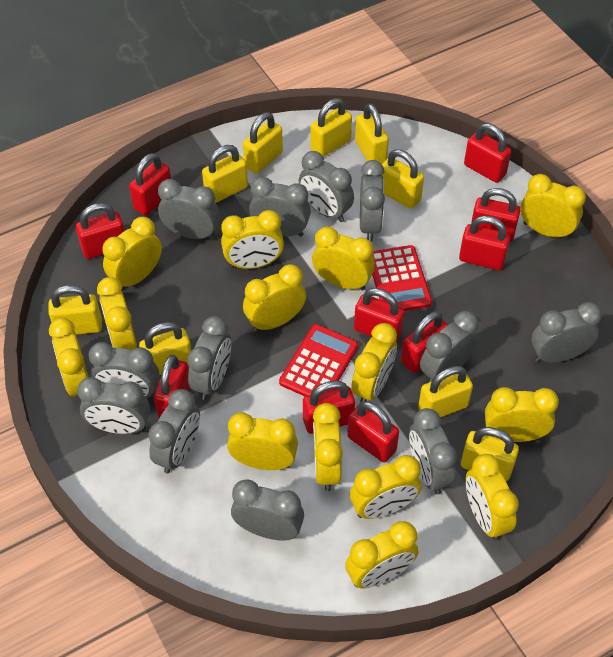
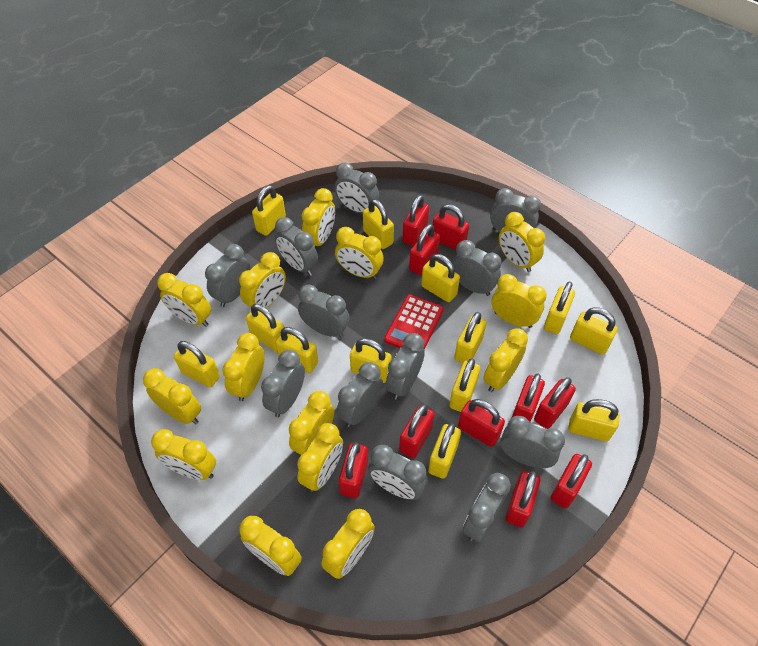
red calculator: [279,324,358,396] [372,245,432,311] = 2 -> [384,295,444,350] = 1
yellow padlock: [48,285,102,335] [139,322,191,375] [202,145,248,203] [243,112,283,174] [310,98,352,157] [355,103,389,164] [382,149,424,209] [418,366,473,417] [461,427,519,481] = 9 -> [174,341,220,387] [246,304,284,352] [252,185,286,236] [275,327,318,373] [350,338,391,383] [363,199,394,249] [421,254,460,302] [428,423,461,479] [449,358,480,412] [454,312,486,363] [544,281,575,334] [568,399,620,441] [570,307,618,355] = 13

